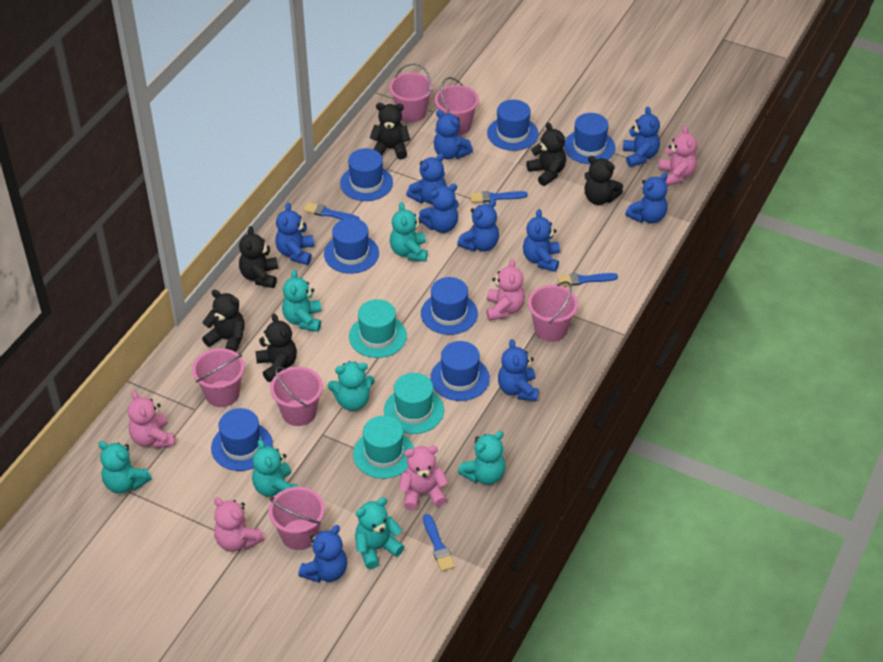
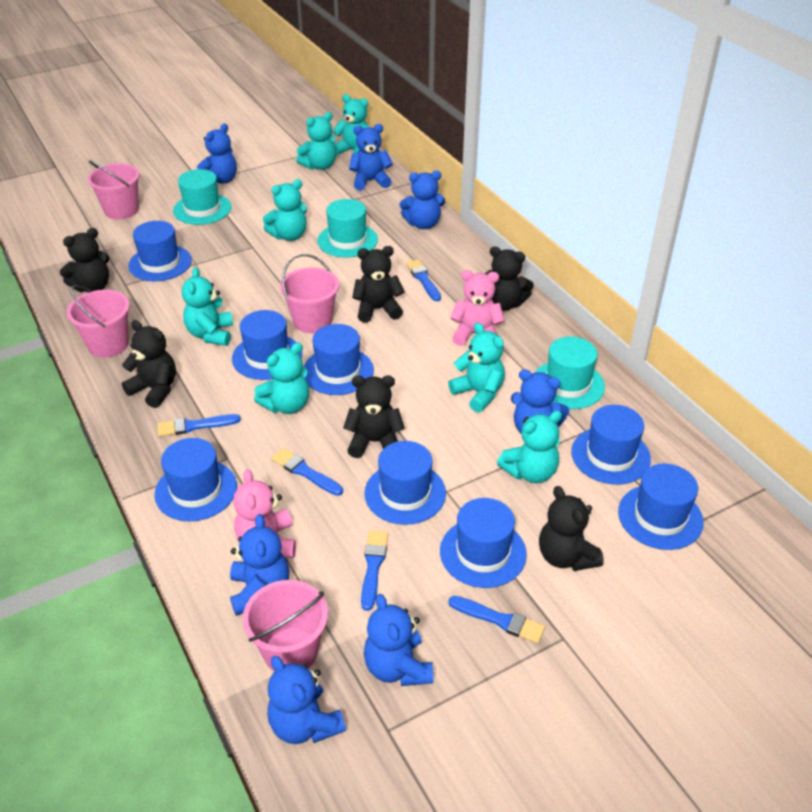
blue brush: [303,202,360,220] [423,514,455,572] [470,191,528,203] [557,273,618,286] = 4 -> [157,414,241,437] [272,448,343,496] [361,531,388,611] [406,259,441,301] [448,596,545,643] = 5
blue hat: [211,408,273,471] [324,218,379,274] [340,148,393,201] [421,277,478,335] [430,341,490,401] [487,100,538,151] [564,113,616,164] = 7 -> [128,221,192,281] [155,438,237,521] [232,310,302,380] [303,324,374,395] [364,441,446,525] [440,498,527,588] [571,405,651,485] [618,464,703,550] = 8
blue teddy bear: [275,202,314,265] [298,525,347,582] [406,153,447,204] [418,184,459,233] [434,110,473,160] [457,200,499,252] [498,339,539,401] [523,209,560,272] [623,106,660,167] [625,173,668,223] = 10 -> [197,123,237,184] [230,514,290,616] [267,656,346,744] [349,124,393,191] [364,594,433,686] [399,171,445,229] [511,369,569,433] = 7
pink bucket: [192,348,245,407] [269,487,325,550] [270,367,323,426] [389,63,433,123] [435,77,479,135] [528,281,578,342] = 6 -> [67,285,130,358] [87,160,140,220] [243,580,328,672] [280,254,339,333] = 4
pink teddy bear: [127,391,175,449] [214,497,265,552] [399,446,448,511] [486,259,525,321] [659,126,697,186] = 5 -> [233,469,296,558] [450,270,505,346] = 2

